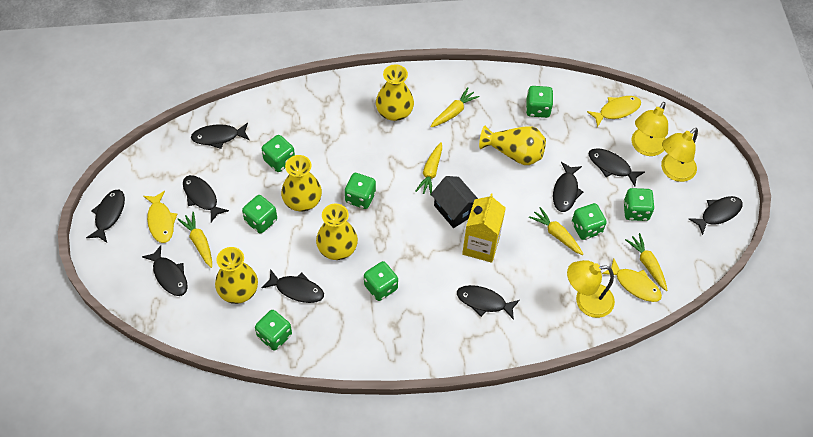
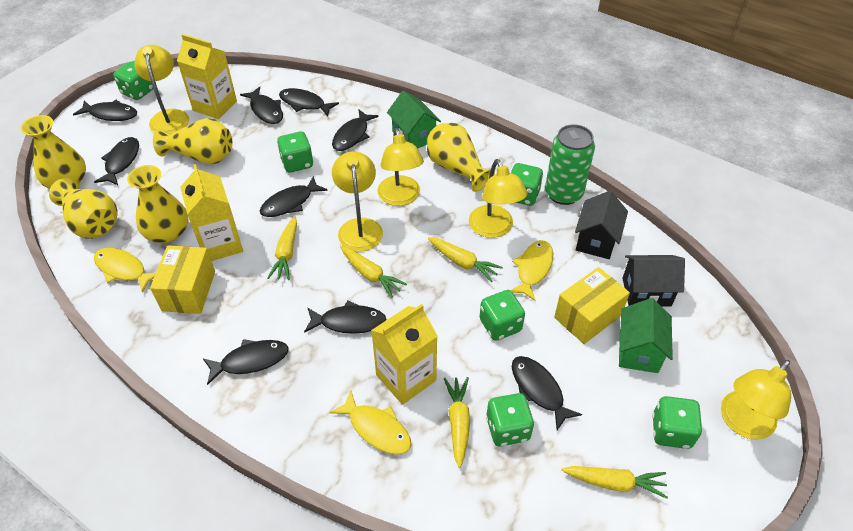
black house: [431,176,478,228] = 1 -> [575,191,628,259] [622,255,685,306] = 2
green can: none = 0 -> [545,124,595,205] = 1
green dice: [242,195,277,233] [255,310,292,351] [262,135,295,172] [345,173,376,209] [364,261,398,301] [526,86,553,118] [572,203,607,240] [623,188,655,221] = 8 -> [113,62,153,100] [277,131,313,173] [479,290,525,341] [486,393,534,447] [511,163,543,206] [652,396,702,449] = 6
green house: none = 0 -> [387,90,441,148] [619,298,673,373] = 2
yellow box: none = 0 -> [150,245,215,314] [554,267,630,344] = 2
yellow carton: [462,194,506,263] = 1 -> [177,34,237,119] [180,164,243,261] [371,304,437,405] = 3
yellow lamp: [567,260,615,318] [631,102,668,156] [661,128,698,182] = 3 -> [134,45,189,134] [332,151,383,252] [377,128,424,206] [469,159,528,238] [721,360,791,440] = 5

